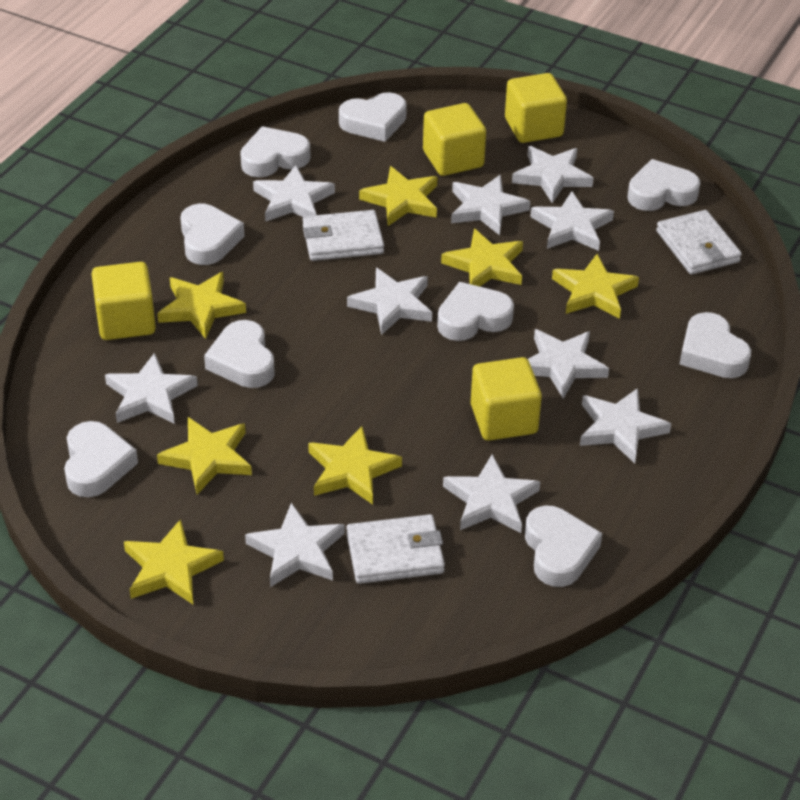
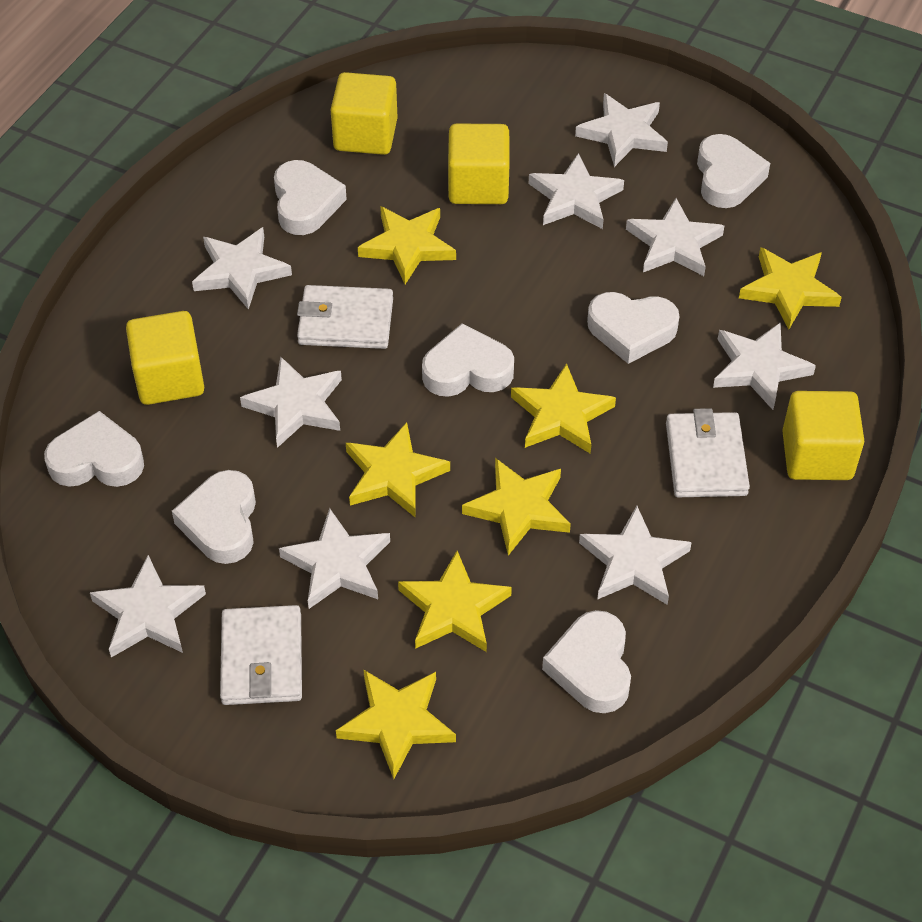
white heart: [64,421,138,497] [180,203,245,265] [204,320,275,388] [240,126,310,177] [339,92,407,142] [437,282,514,341] [525,505,602,587] [627,159,700,211] [680,312,751,378] = 9 -> [44,411,144,487] [172,470,256,564] [274,160,347,235] [422,323,514,397] [542,610,631,713] [587,292,679,364] [697,134,770,208] = 7
white star: [105,353,198,424] [245,503,345,587] [253,165,335,222] [347,268,432,335] [443,454,540,533] [451,175,530,235] [512,146,594,203] [528,329,609,399] [530,191,614,251] [580,388,671,464] = 10 -> [90,555,206,658] [192,227,292,310] [240,356,342,448] [279,508,390,609] [529,153,624,229] [575,93,668,167] [579,506,692,605] [626,198,724,276] [713,322,816,410] = 9

